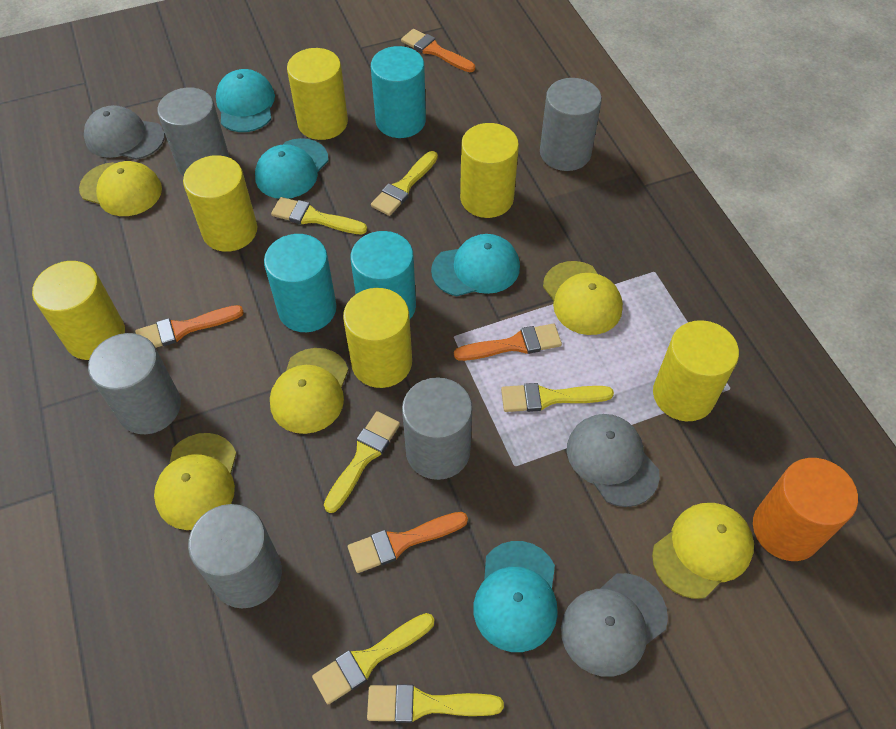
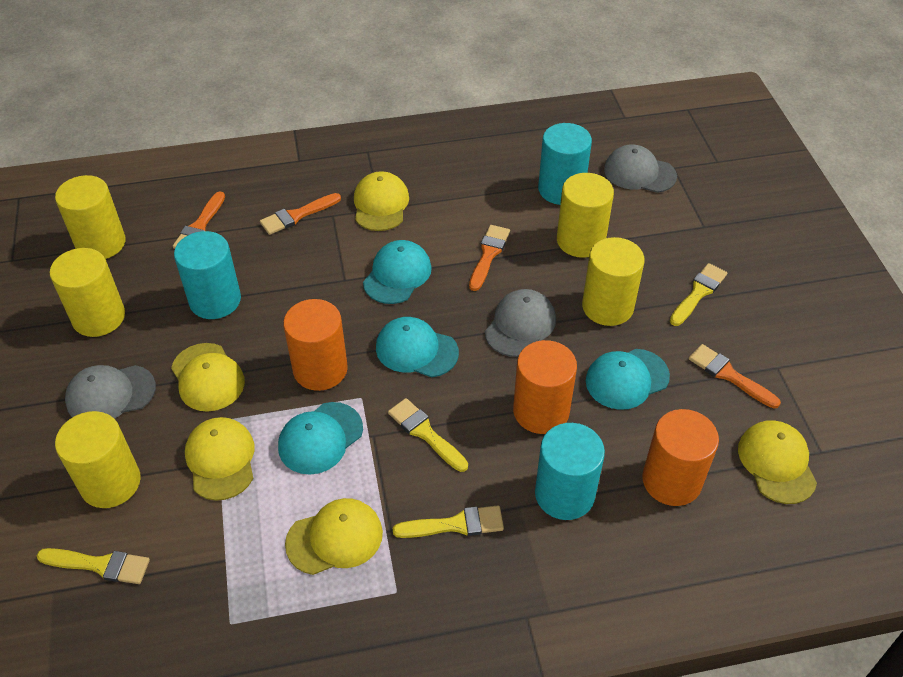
grey cylinder: [88,333,181,434] [157,88,229,176] [188,504,282,608] [402,377,472,480] [540,78,602,171] = 5 -> none = 0
orange cylinder: [753,458,858,561] = 1 -> [283,299,348,391] [513,340,577,434] [642,409,719,506] = 3
yellow brush: [271,197,367,234] [312,613,434,704] [324,411,400,513] [367,684,504,723] [371,151,438,216] [501,383,614,412] = 6 -> [37,548,150,584] [388,398,468,472] [393,506,504,538] [670,263,727,326] = 4
yellow cylinder: [32,261,125,360] [183,155,257,252] [287,48,348,140] [343,288,412,388] [460,123,519,218] [653,320,739,421] = 6 -> [50,248,125,337] [55,175,126,259] [55,411,141,508] [557,173,614,258] [582,237,645,326] = 5

